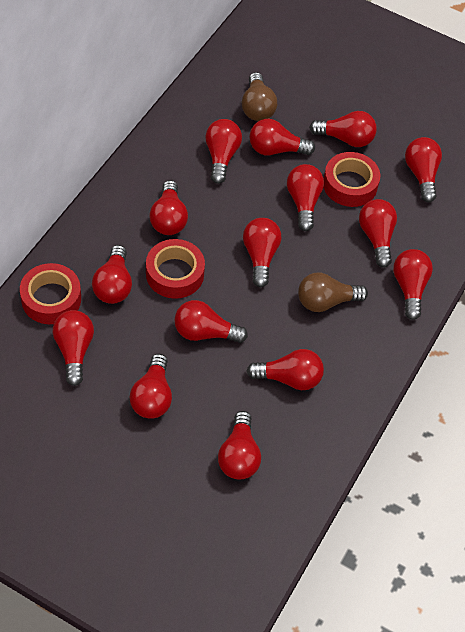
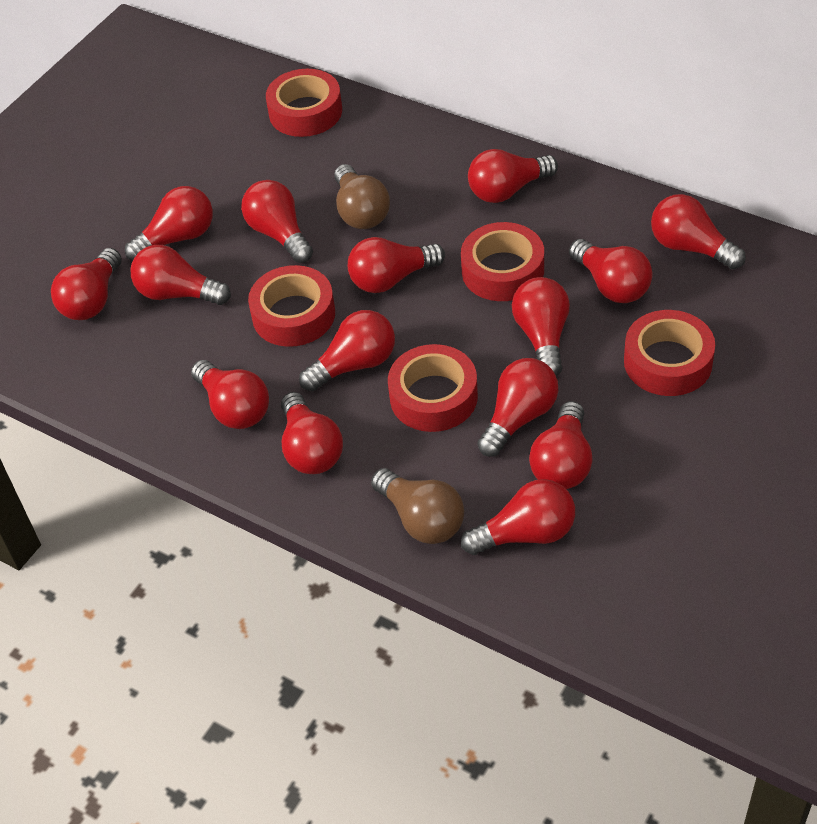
red tape: [20,263,81,324] [146,239,205,299] [324,152,380,207] = 3 -> [248,265,335,347] [266,69,342,137] [388,344,478,432] [461,222,544,301] [624,310,715,396] = 5

